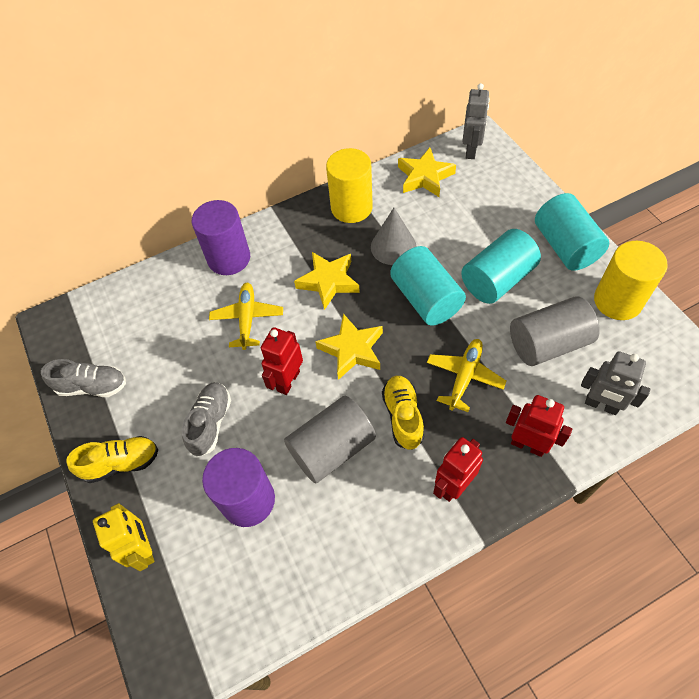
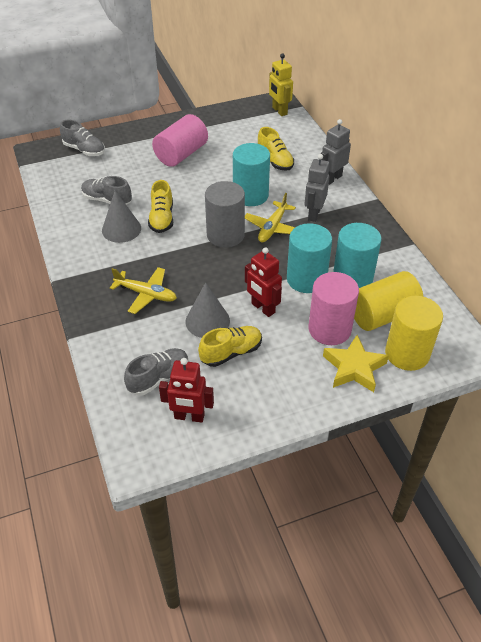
grey cone: [371,208,416,265] = 1 -> [102,191,141,243] [186,282,230,338] = 2
grey cylinder: [284,396,376,483] [510,296,600,366] = 2 -> [205,181,245,248] = 1
grey shoe: [41,359,126,397] [182,382,231,456] = 2 -> [60,120,105,156] [81,176,132,205] [124,348,189,396] = 3
pink cylinder: none = 0 -> [152,114,208,167] [309,272,359,345] = 2
purple cylinder: [192,200,250,275] [202,448,275,527] = 2 -> none = 0
red robot: [261,327,303,395] [433,437,483,502] [506,395,572,457] = 3 -> [159,358,214,423] [245,247,282,317] = 2
yellow shoe: [66,436,159,483] [382,376,424,450] = 2 -> [148,180,173,233] [198,326,262,367] [258,127,294,171] = 3
yellow star: [294,252,360,310] [315,313,383,380] [398,148,456,197] = 3 -> [323,335,389,392] = 1

